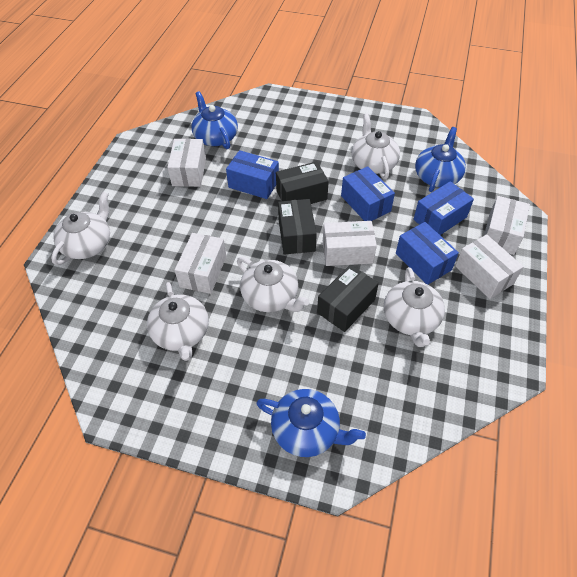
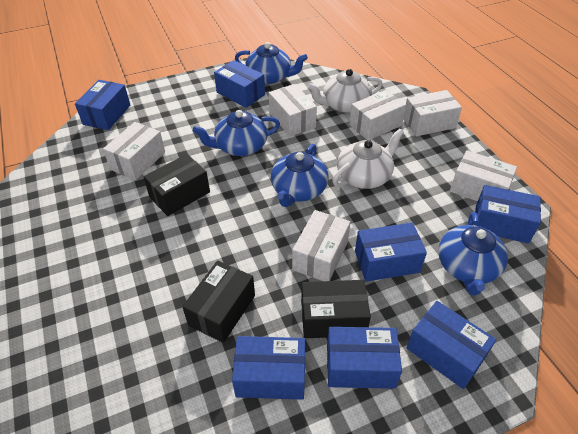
blue box: [226,150,279,199] [341,166,395,221] [396,222,459,284] [413,181,474,235] = 4 -> [75,80,130,130] [214,60,265,108] [232,336,305,400] [327,327,402,389] [355,222,427,282] [406,301,496,389] [475,185,541,244] = 7
blue teapot: [191,91,238,149] [256,389,366,457] [415,127,466,192] = 3 -> [193,110,280,156] [235,42,308,84] [271,144,328,207] [438,212,508,296] = 4
white box: [167,139,206,187] [175,233,227,294] [323,221,377,266] [455,234,524,299] [484,196,530,255] = 5 -> [103,122,165,180] [269,84,317,137] [292,210,351,281] [349,90,406,140] [403,90,462,136] [450,150,517,201] = 6
white teapot: [51,192,110,265] [147,282,209,361] [237,257,309,312] [351,113,400,179] [384,267,445,347] = 5 -> [307,69,383,113] [332,129,404,189] = 2

